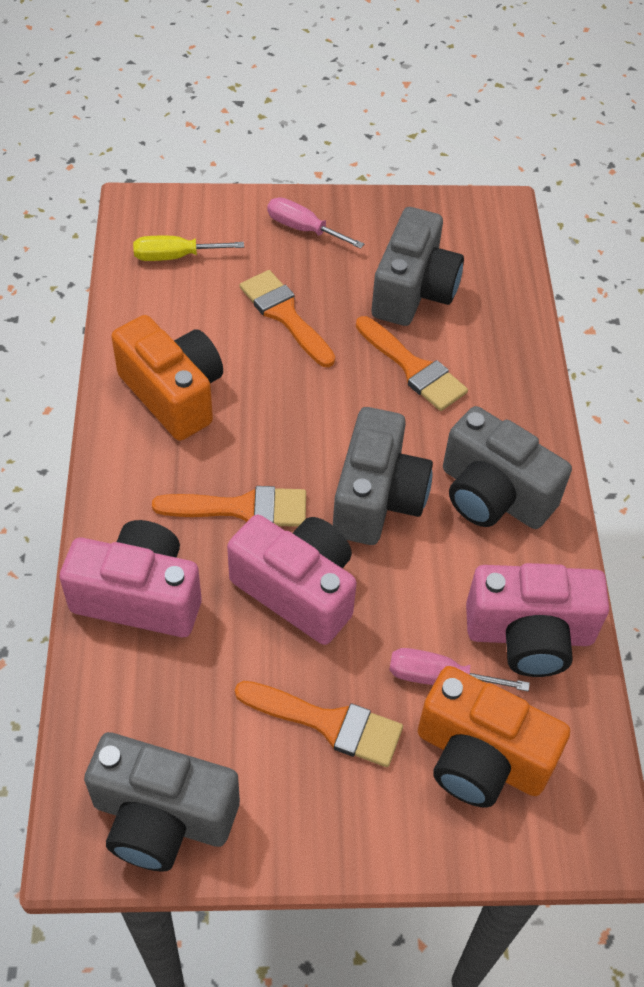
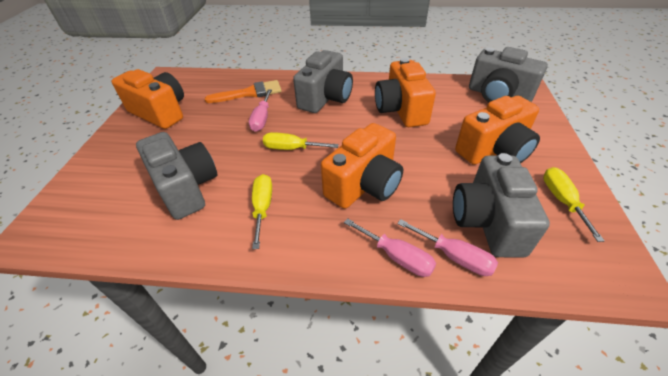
orange brush: [152,486,306,527] [235,681,403,767] [240,270,335,367] [356,316,468,411] = 4 -> [205,80,282,103] = 1
orange camera: [111,315,223,441] [418,666,570,808] = 2 -> [112,69,184,129] [321,123,403,209] [375,58,436,127] [455,96,540,165] = 4
pink camera: [59,520,201,637] [227,515,357,645] [466,563,609,677] = 3 -> none = 0
pink screwdriver: [267,197,364,249] [389,648,530,691] = 2 -> [249,89,272,132] [344,218,436,277] [397,219,498,276] = 3
yellow screwdriver: [133,236,244,261] = 1 -> [252,174,272,249] [263,132,339,150] [543,167,605,242] = 3

